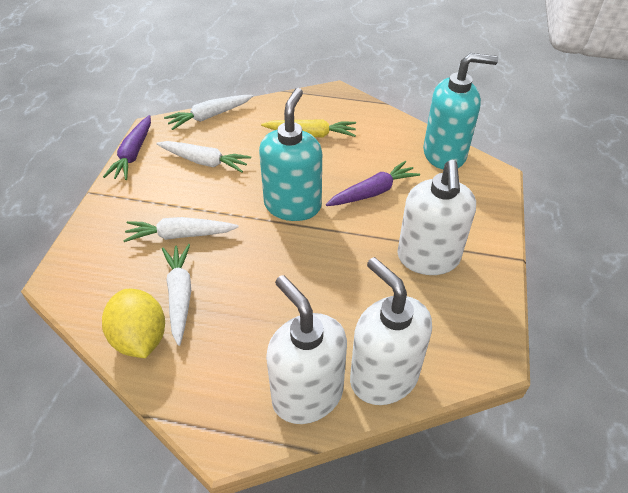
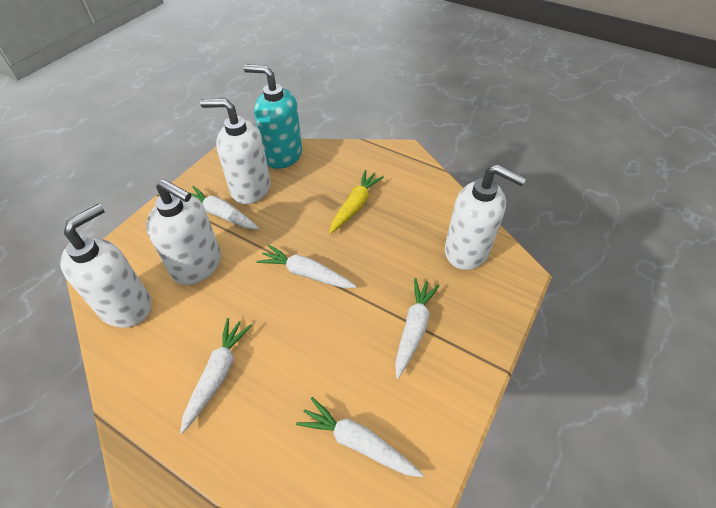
purple carrot: [103,115,151,180] [326,161,420,206] = 2 -> none = 0
turquoise soap dispenser: [259,88,322,221] [423,53,498,170] = 2 -> [244,64,302,169] = 1
white carrot: [123,217,239,242] [156,141,251,173] [162,244,191,346] [164,95,253,130] = 4 -> [180,318,252,434] [190,186,258,229] [257,244,356,288] [296,397,423,477] [395,278,440,378] = 5
white soap dispenser: [266,275,347,424] [350,257,432,405] [397,160,476,275] = 3 -> [60,204,152,328] [146,179,221,285] [200,98,271,204] [445,164,526,270] = 4
yellow lemon: [102,289,165,358] = 1 -> none = 0

